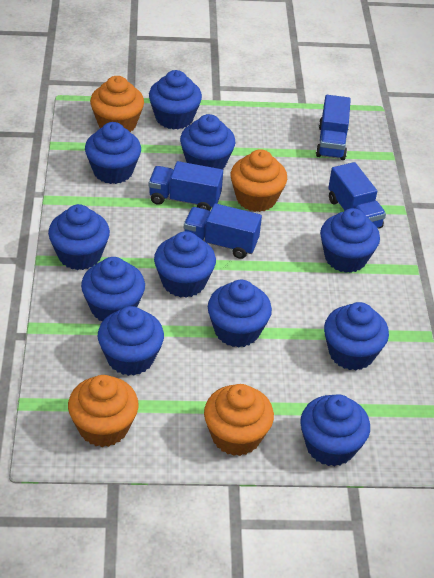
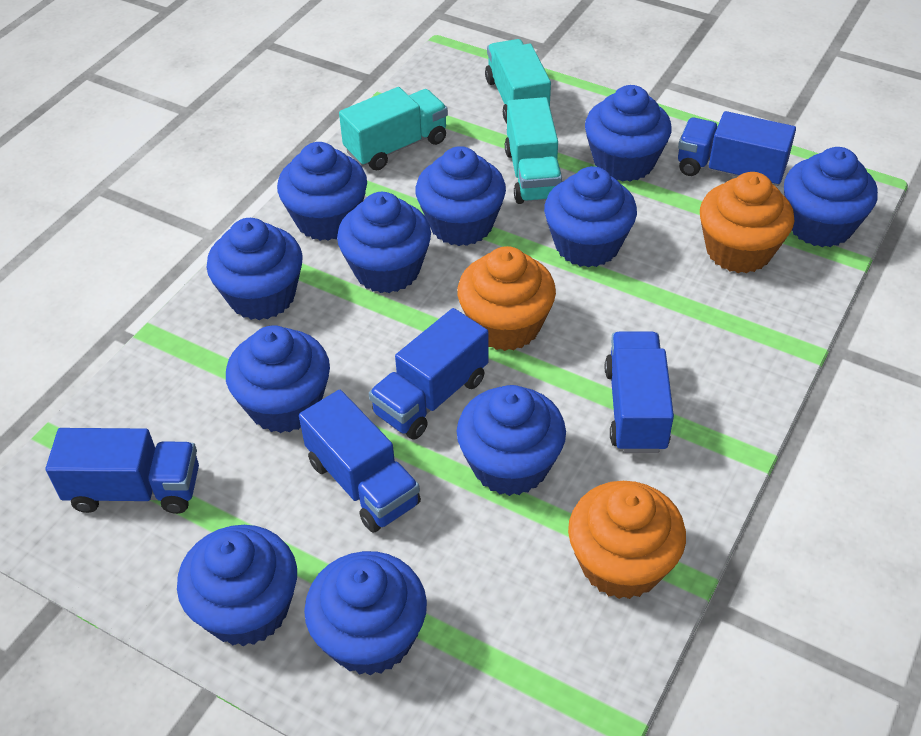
blue truck: [149,161,223,211] [184,203,262,259] [316,95,351,160] [328,162,386,229] = 4 -> [46,428,199,514] [299,390,421,533] [369,308,489,440] [605,331,674,453] [678,111,796,186] = 5
orange cupcake: [68,375,139,447] [90,76,144,133] [204,384,274,456] [231,149,287,212] = 4 -> [457,246,556,351] [568,481,686,599] [700,172,794,273] = 3
turquoise truck: none = 0 -> [339,87,448,170] [485,39,551,124] [505,97,562,204] = 3

